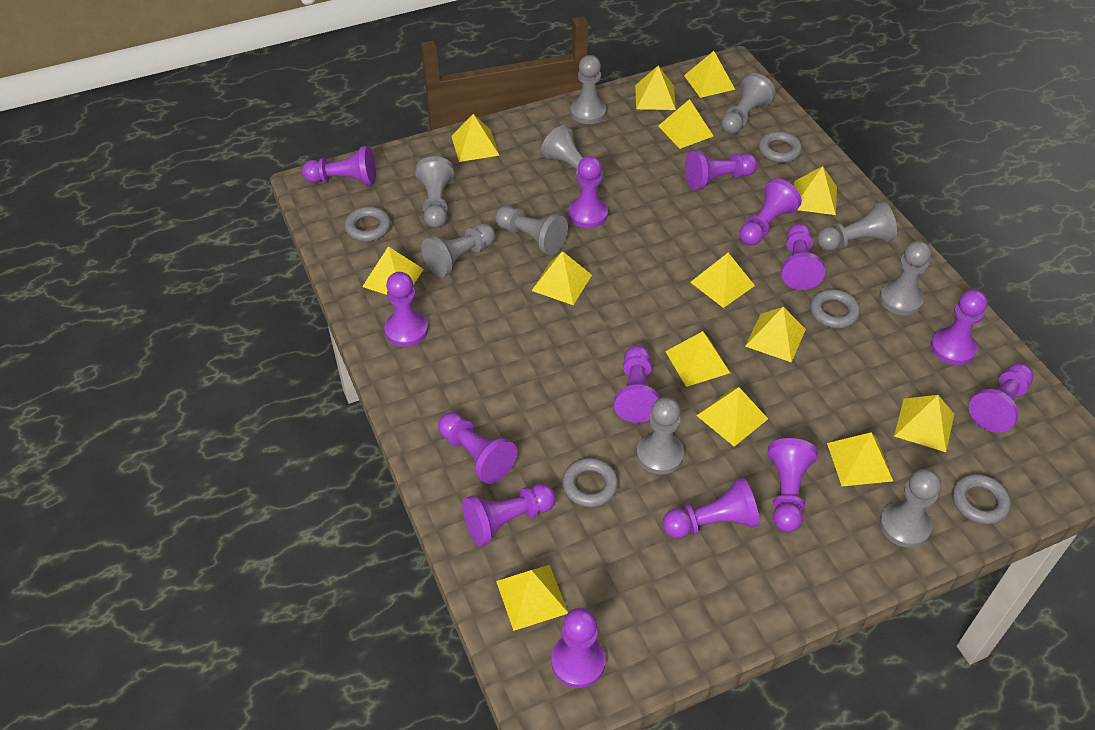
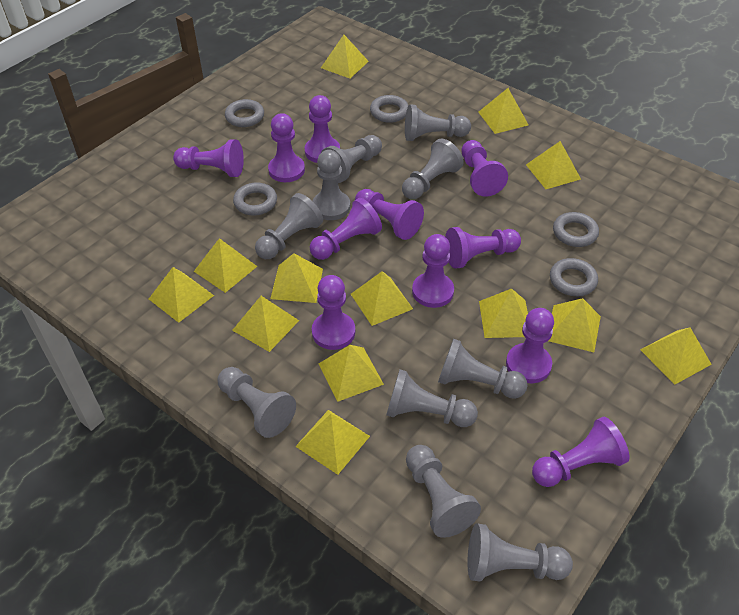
purple pawn: [302,146,376,185] [384,272,428,347] [438,412,517,484] [462,484,556,546] [551,608,606,688] [568,156,608,228] [614,345,660,423] [662,478,760,538] [685,150,757,190] [740,178,802,245] [768,438,817,532] [781,224,825,290] [931,290,987,365] [969,363,1033,433] = 14 -> [173,140,244,177] [268,113,305,182] [305,95,340,163] [310,198,382,260] [312,275,355,350] [355,189,424,240] [412,234,454,308] [445,227,521,269] [462,140,508,197] [506,308,554,383] [532,417,629,487] = 11
yellow pyramid: [362,246,424,295] [451,114,500,162] [496,565,568,631] [532,251,592,305] [635,66,676,110] [658,99,713,149] [665,331,730,387] [684,51,735,98] [690,253,755,308] [697,387,768,447] [745,307,806,362] [794,166,837,215] [827,432,893,486] [894,395,954,452] = 14 -> [149,267,214,323] [194,238,257,293] [232,296,299,352] [270,253,323,303] [295,410,370,475] [319,345,384,402] [321,35,369,79] [351,271,413,326] [478,88,528,134] [479,289,528,338] [526,141,581,189] [549,298,601,352] [640,327,712,385] = 13

